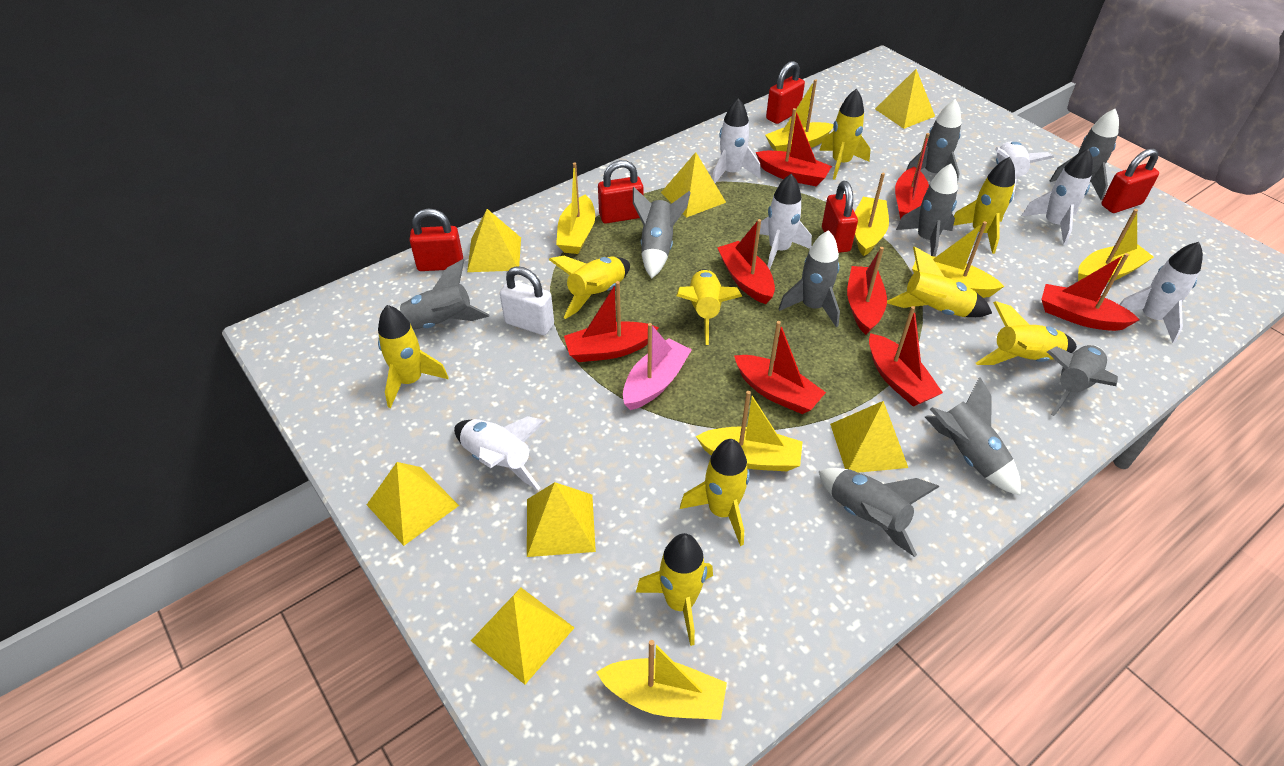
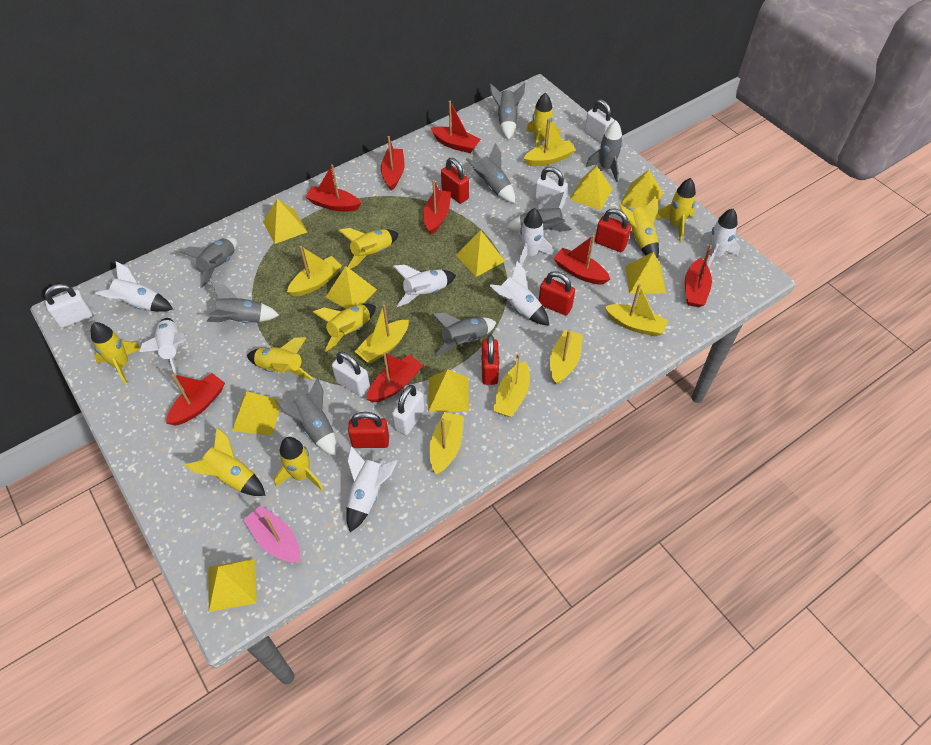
grey rocket: [396,259,490,330] [633,187,691,278] [779,230,840,327] [819,468,939,557] [896,164,958,257] [906,99,961,183] [925,377,1021,496] [1047,345,1118,416] [1050,109,1119,200] = 9 -> [180,237,237,288] [207,282,279,323] [275,378,337,456] [432,313,496,356] [466,143,515,203] [489,83,525,140] [506,192,572,232] [586,120,623,182] = 8
white padlock: [500,266,554,335] = 1 -> [45,284,93,328] [332,352,370,397] [392,385,424,435] [534,167,568,209] [585,99,615,143] = 5
white rocket: [454,416,545,490] [712,98,761,183] [760,174,812,269] [995,142,1054,199] [1022,148,1093,245] [1119,242,1203,343] = 6 -> [95,261,173,312] [140,318,186,376] [346,446,397,532] [393,265,456,307] [490,261,549,325] [518,208,553,266] [700,209,740,268] = 7
yellow pyramid: [367,462,459,546] [467,209,521,272] [471,588,575,684] [527,482,596,557] [661,152,726,218] [830,401,908,473] [875,69,935,129] = 7 -> [209,559,257,612] [232,391,283,435] [263,199,307,244] [326,266,377,309] [428,369,469,412] [456,230,505,277] [569,166,612,210] [620,170,663,209] [625,252,666,294] = 9

